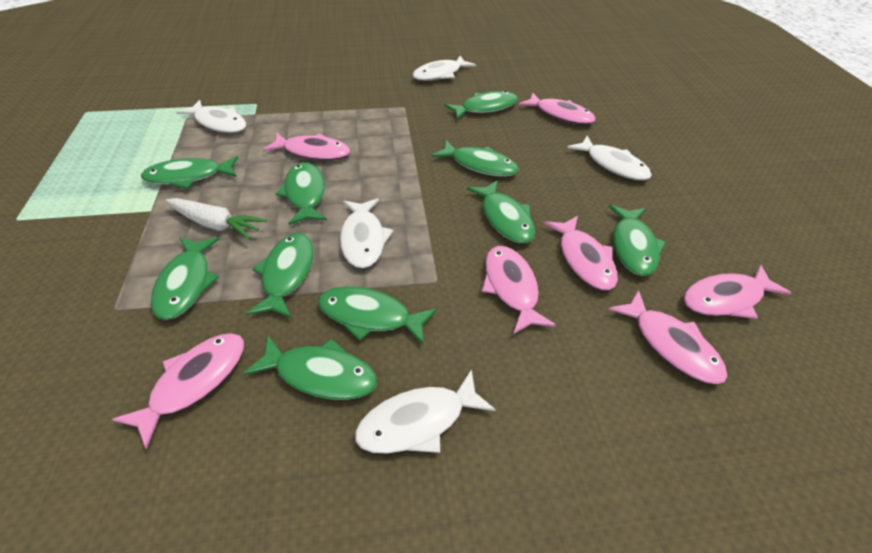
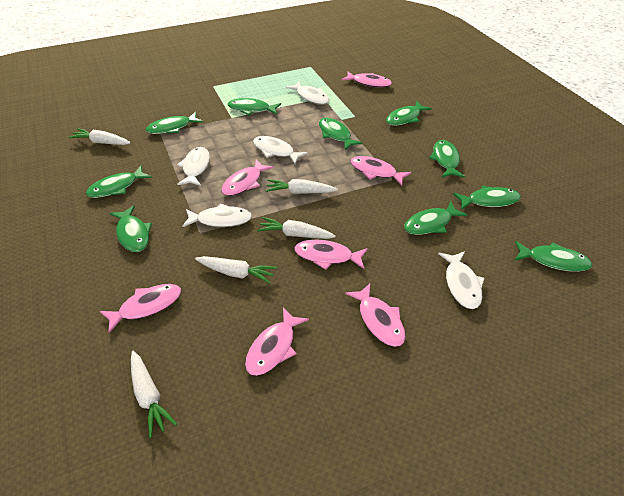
white carrot: [166,198,267,239] = 1 -> [69,128,130,145] [131,351,177,438] [195,256,277,283] [257,217,336,239] [265,179,338,194] = 5

